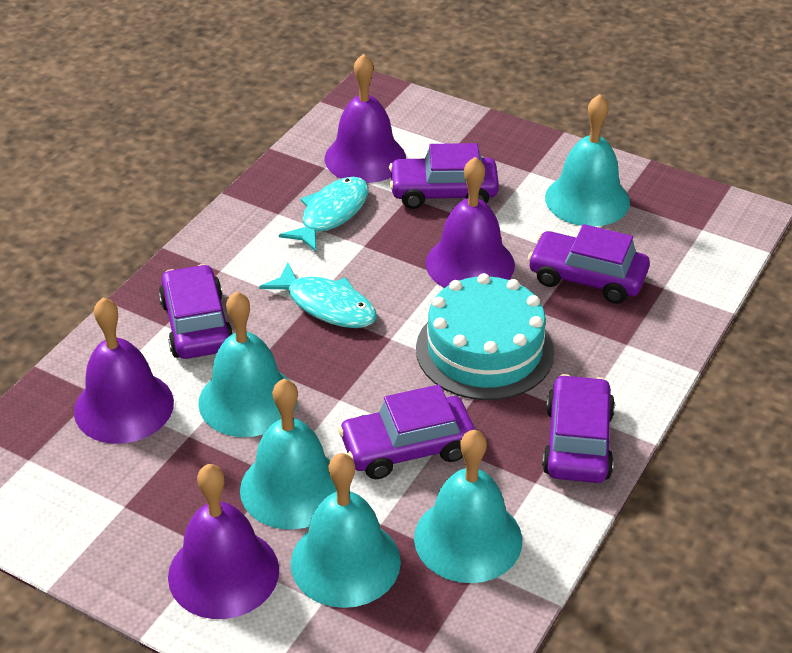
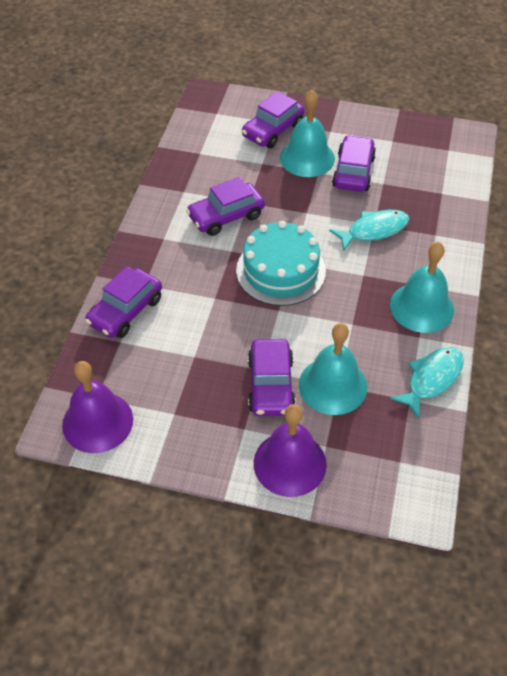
purple bell: [74,297,174,444] [168,464,279,619] [325,54,406,183] [426,157,515,288] = 4 -> [62,361,133,453] [254,404,327,497] = 2
turquoise bell: [198,291,297,437] [240,379,337,529] [291,453,401,608] [414,429,522,583] [545,94,630,227] = 5 -> [280,90,335,177] [299,323,367,415] [390,242,454,333] = 3

